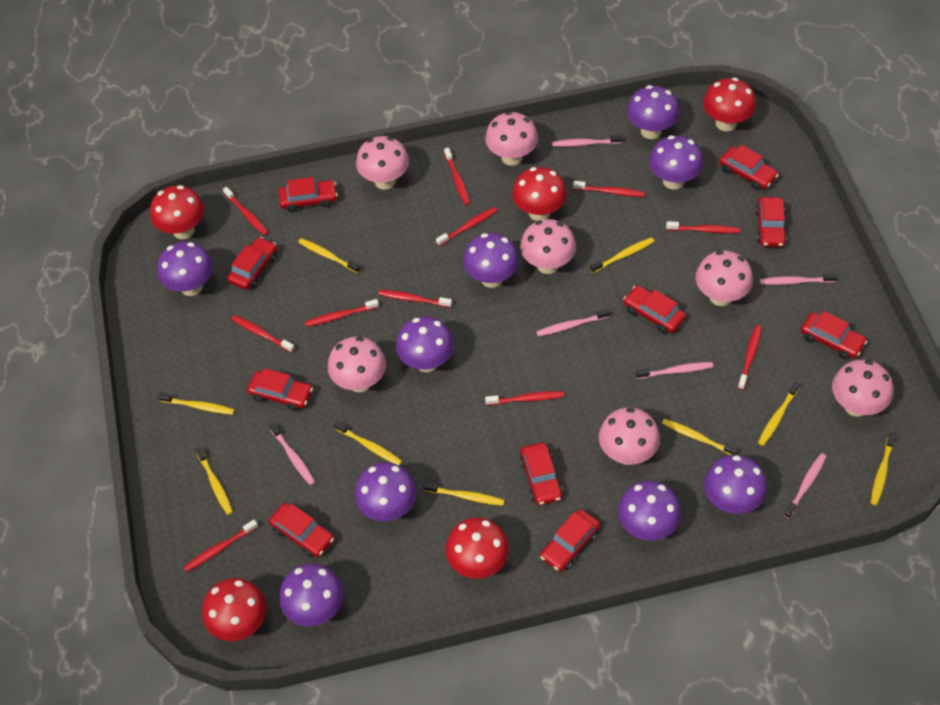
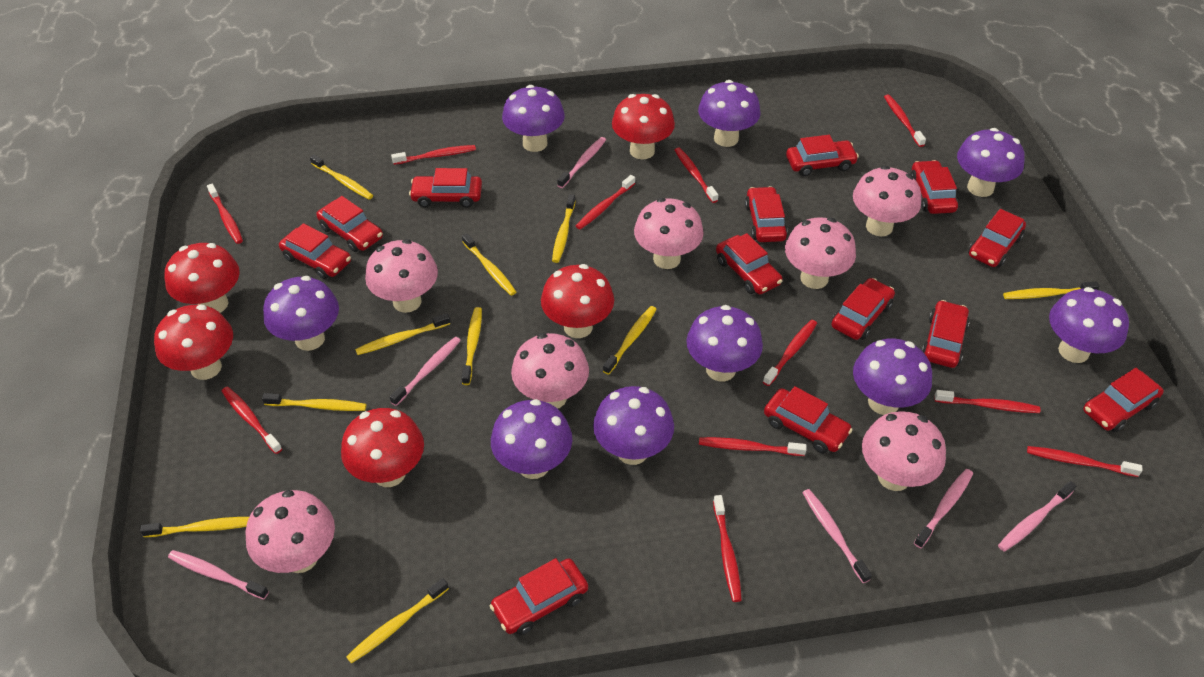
red car: [227,237,277,290] [247,368,313,411] [269,503,334,558] [278,177,338,212] [520,442,563,505] [540,509,600,572] [624,285,686,334] [719,145,779,190] [755,197,787,247] [801,311,867,360] = 10 -> [279,223,351,279] [316,196,383,252] [409,168,482,208] [490,558,588,635] [716,233,783,294] [745,186,788,242] [764,386,852,453] [786,135,859,176] [831,278,895,340] [911,160,958,214] [921,300,970,368] [968,209,1026,267] [1083,368,1164,432] = 13
yellow toothbrush: [158,393,235,415] [195,447,233,515] [298,238,360,273] [334,421,402,466] [423,482,505,506] [590,237,654,273] [662,419,739,455] [758,381,800,446] [871,432,896,505] = 9 -> [140,517,249,537] [262,393,366,411] [310,155,373,199] [346,578,449,664] [355,313,450,355] [462,233,516,296] [462,307,482,385] [552,194,575,263] [603,306,657,375] [1003,281,1099,299] = 10

